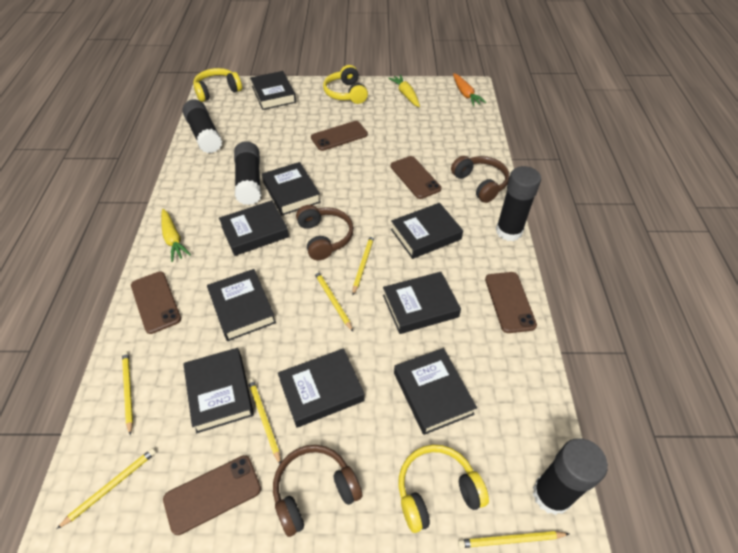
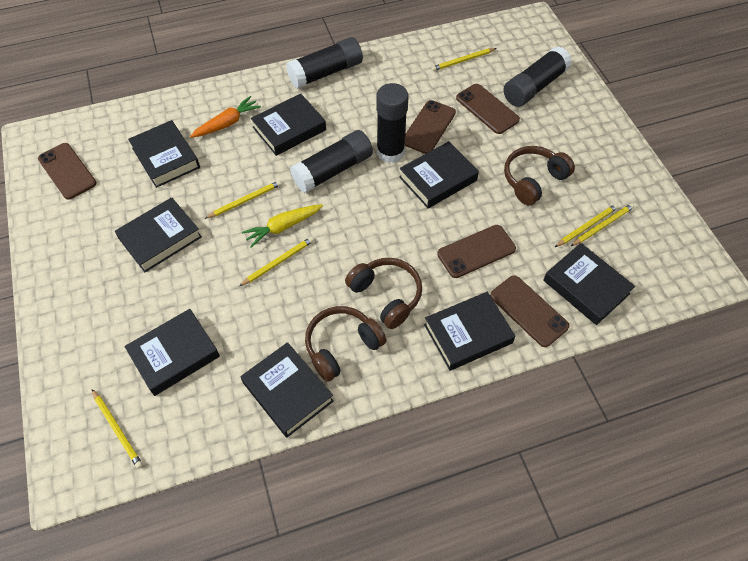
black book: [183,348,254,433] [207,269,276,341] [219,200,289,256] [250,71,296,110] [262,162,321,215] [278,348,365,428] [383,272,461,334] [391,203,463,259] [394,348,477,435] = 9 -> [115,197,202,272] [124,309,220,396] [128,120,200,188] [241,342,334,438] [251,94,326,156] [399,141,479,208] [424,292,515,371] [543,243,635,325] = 8
yellow carrot: [161,209,191,262] [388,75,420,107] = 2 -> [242,204,323,248] = 1
yellow headphones: [193,68,242,102] [323,65,368,104] [398,445,489,533] = 3 -> none = 0

